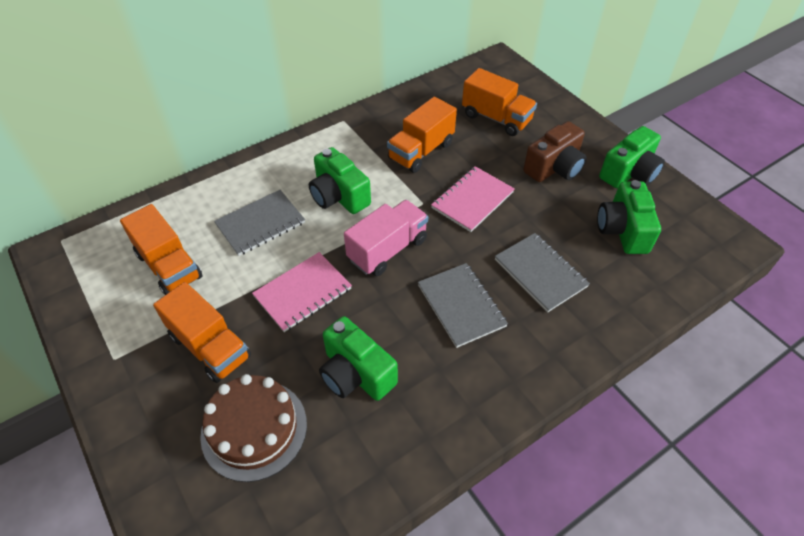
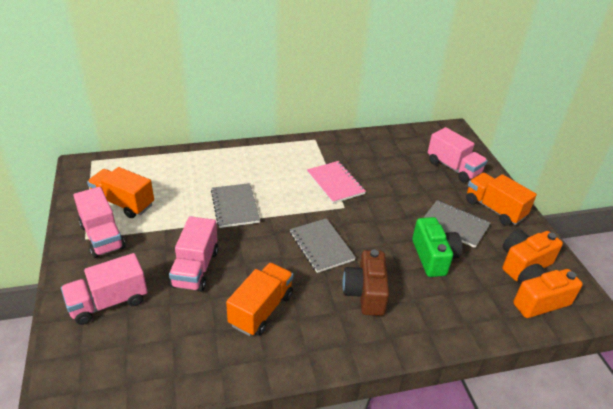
brown cake: [200,374,307,482] = 1 -> none = 0
green camera: [309,147,371,214] [319,316,398,401] [597,180,661,254] [599,126,665,188] = 4 -> [412,217,463,277] = 1
orange camera: none = 0 -> [502,230,563,281] [513,264,583,318] = 2
orange truck: [120,204,203,295] [153,282,251,383] [387,97,457,173] [462,68,537,136] = 4 -> [87,167,154,218] [226,263,293,336] [466,173,537,226] = 3
pink notebook: [252,252,352,332] [431,166,515,232] = 2 -> [307,161,366,204] = 1
pink truck: [344,200,428,276] = 1 -> [61,253,147,325] [73,187,125,258] [169,216,218,292] [428,127,487,183] = 4

